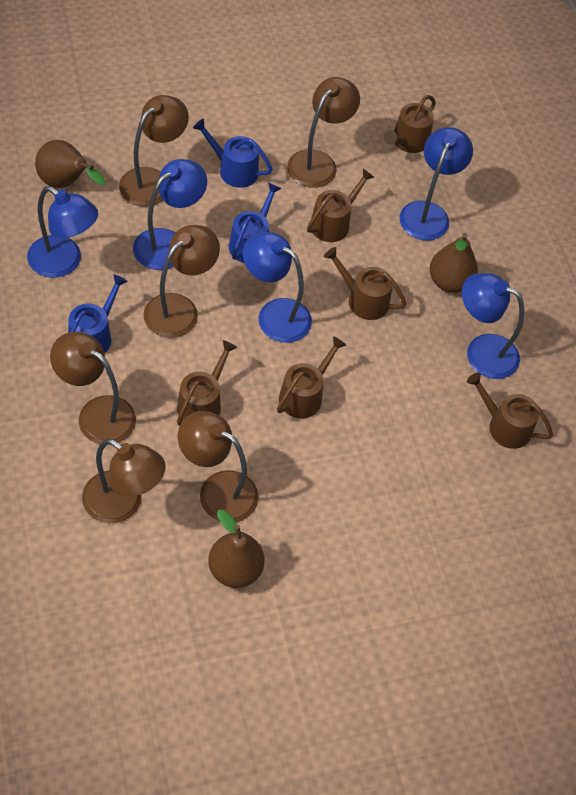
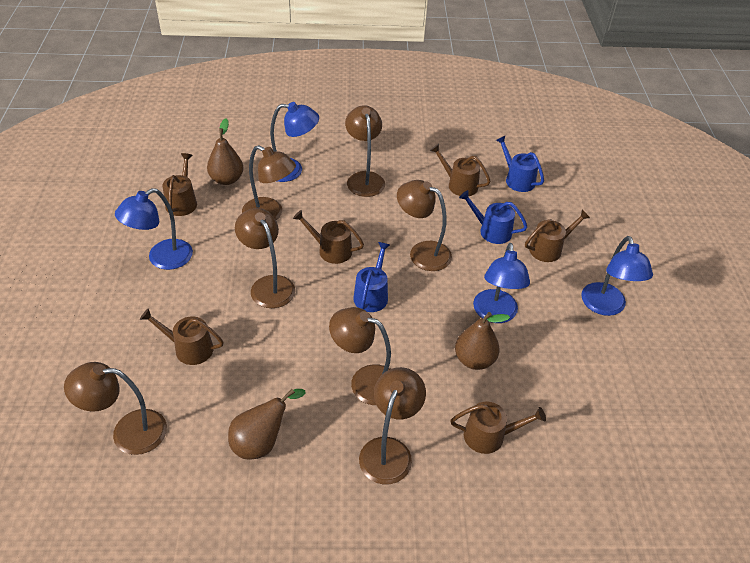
blue lamp: [27,186,98,278] [133,159,207,270] [243,232,312,343] [400,127,473,241] [462,273,524,379] = 5 -> [115,188,193,270] [270,102,319,182] [473,243,530,323] [581,236,653,316] = 4
brown lamp: [50,332,136,445] [82,439,166,523] [119,95,189,207] [143,225,220,338] [178,411,259,522] [287,77,360,188] = 6 -> [64,362,167,455] [235,208,295,308] [242,145,296,220] [329,307,391,405] [345,105,385,197] [359,367,426,484] [397,180,452,271] = 7

